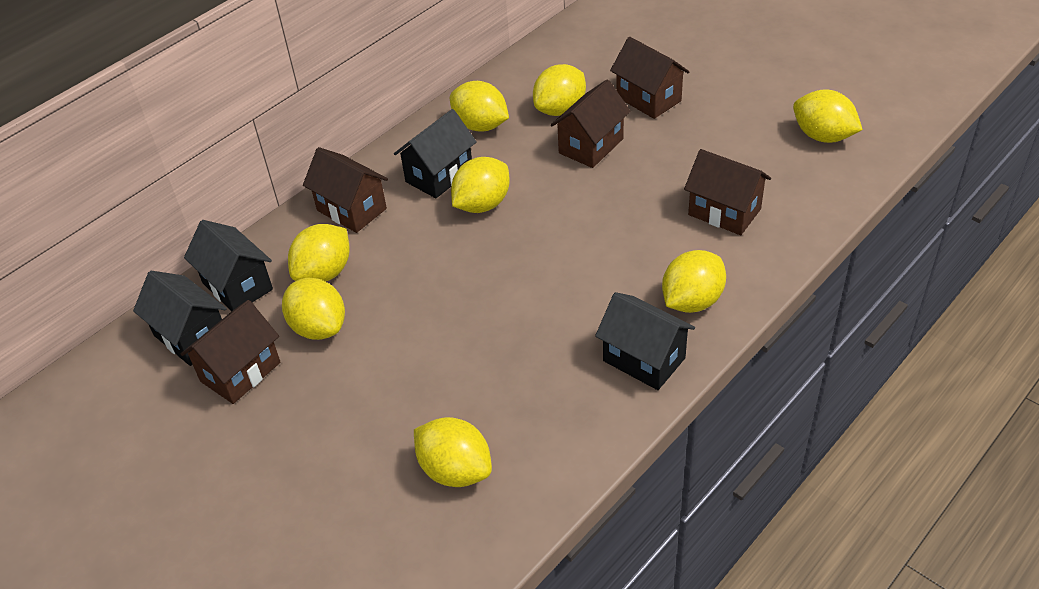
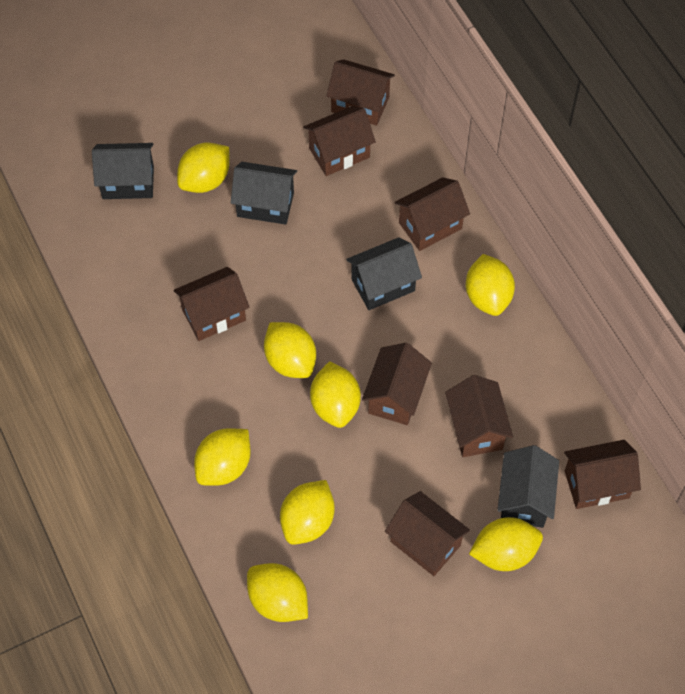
brown house: [181,300,281,404] [303,147,388,233] [551,79,631,168] [610,37,689,119] [684,149,771,235] = 5 -> [174,267,250,341] [303,106,376,176] [326,59,395,126] [362,343,432,425] [385,491,470,576] [394,177,470,251] [445,375,513,457] [564,440,641,509] = 8

